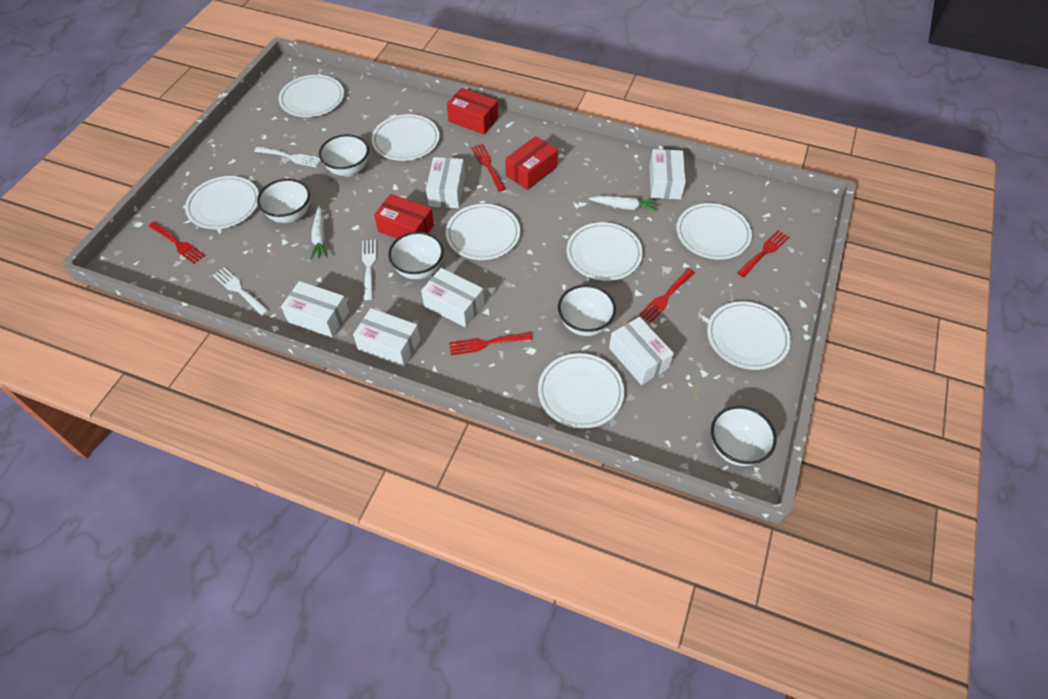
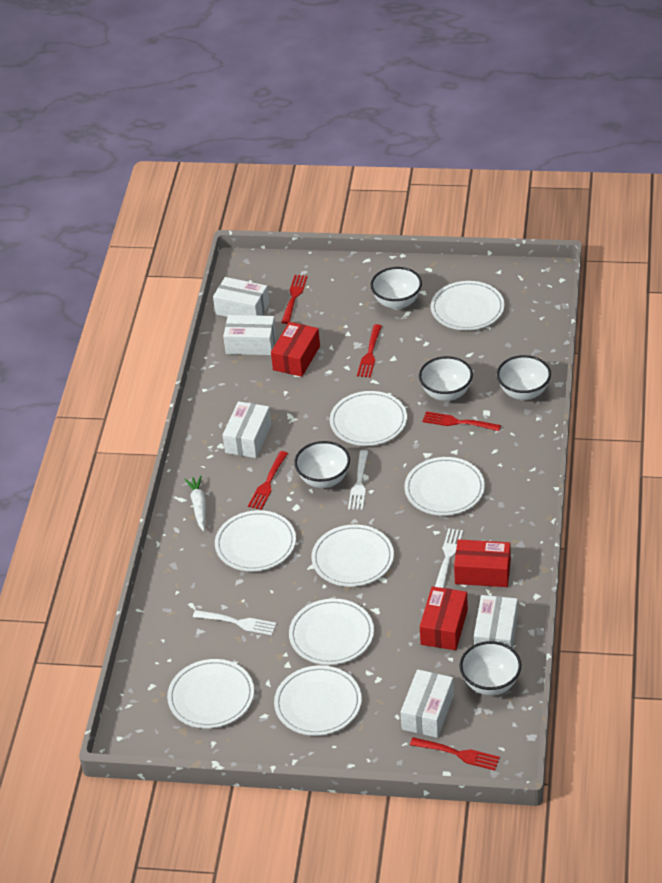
white box: [281,281,349,337] [353,308,420,367] [421,268,484,328] [426,157,465,208] [609,317,674,385] [649,149,686,199] = 6 -> [213,277,269,317] [223,315,276,355] [223,401,271,458] [401,669,454,738] [474,595,518,648] = 5
white carrot: [311,206,327,260] [589,196,658,212] = 2 -> [185,475,206,531] = 1

